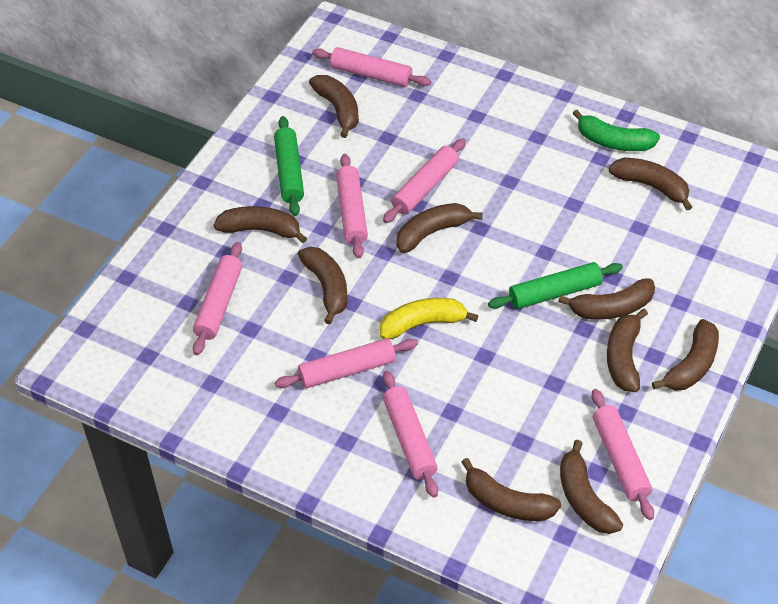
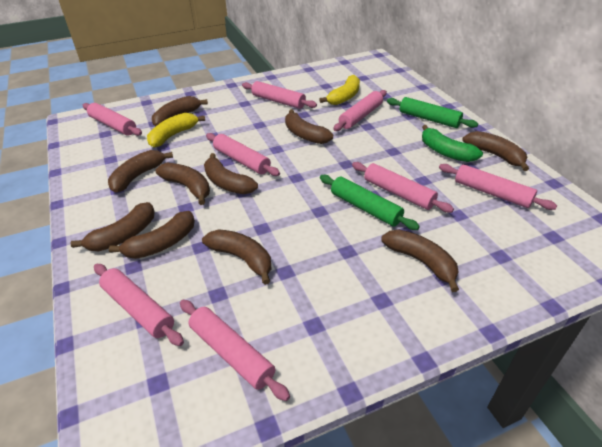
pink rolling pin: [193,242,242,355] [275,338,418,388] [312,47,431,87] [336,154,368,258] [383,138,466,223] [383,371,438,498] [592,389,654,520] = 7 -> [83,103,142,136] [94,264,184,346] [180,300,290,401] [206,133,280,176] [242,81,317,109] [333,90,387,131] [352,162,454,213] [439,164,557,210] = 8
yellow banana: [380,298,478,339] = 1 -> [147,113,205,148] [319,75,360,105] = 2

